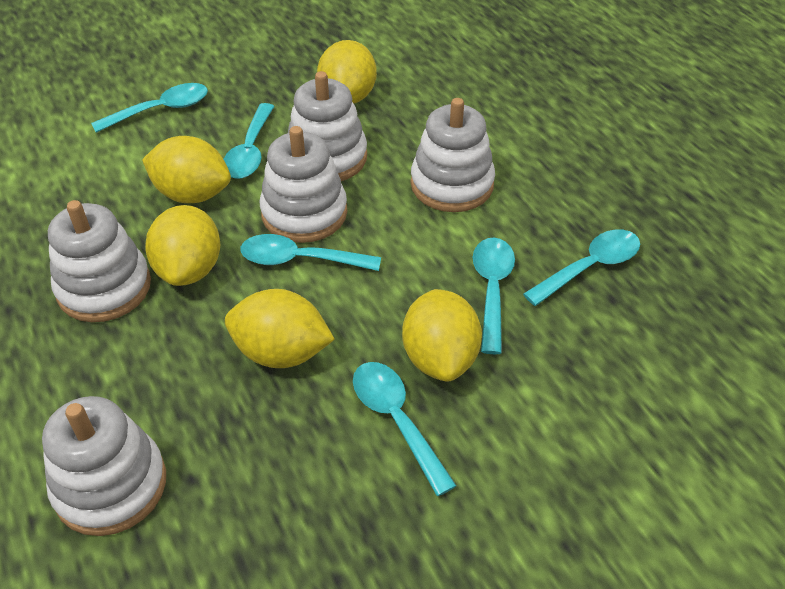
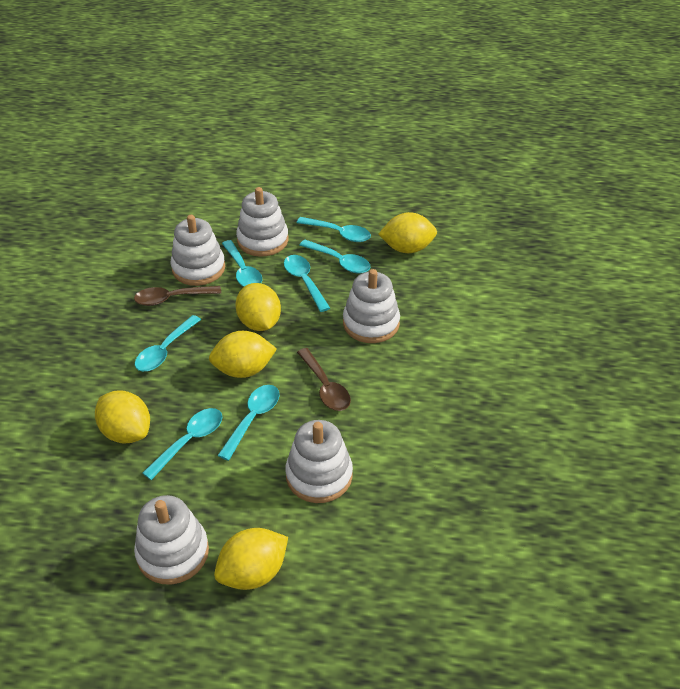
brown spoon: none = 0 -> [134,286,221,306] [297,348,351,411] = 2
turquoise spoon: [91,83,208,133] [224,103,274,179] [240,234,381,271] [353,362,457,496] [473,238,515,354] [523,229,640,306] = 6 -> [135,315,201,371] [142,408,222,480] [217,385,280,461] [222,240,262,287] [284,255,330,312] [297,217,371,242] [299,240,370,273] = 7

